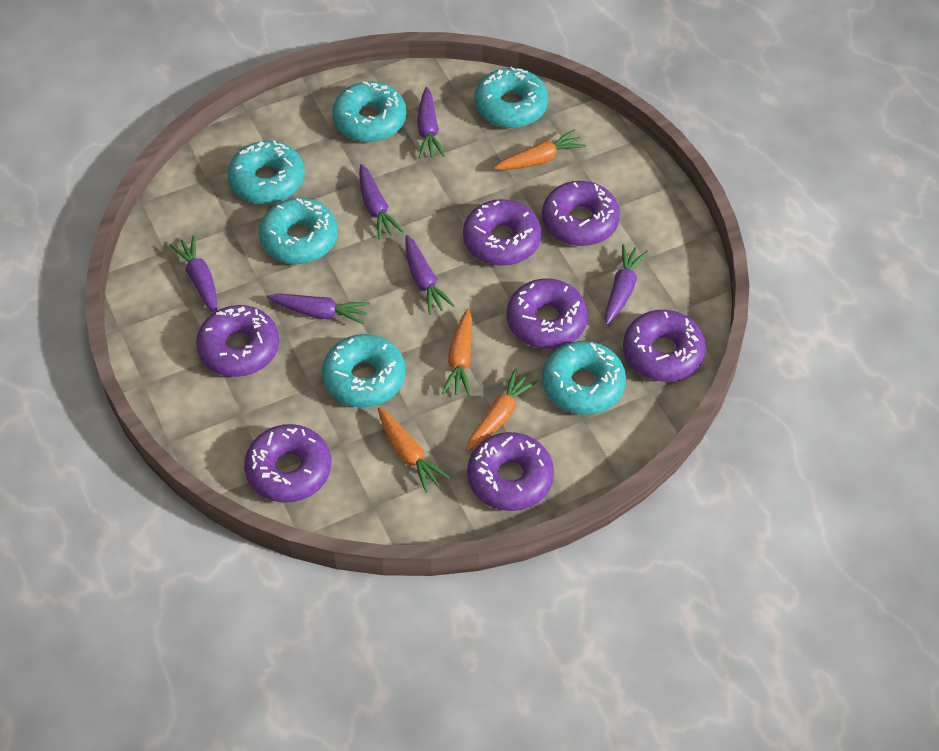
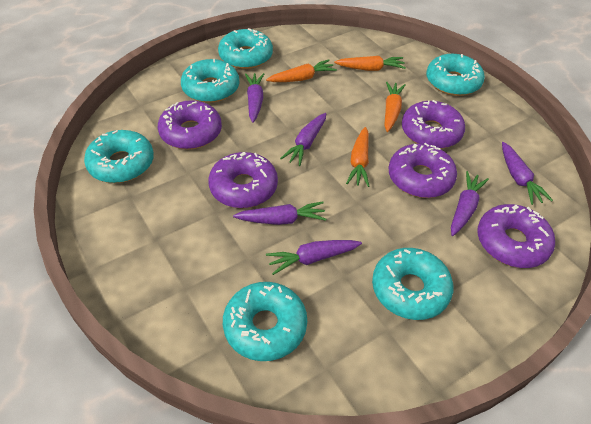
purple donut: [196,305,279,377] [244,424,331,503] [463,199,541,266] [467,432,554,511] [507,279,588,349] [542,181,620,246] [623,310,706,381] = 7 -> [158,100,222,149] [208,152,278,208] [389,143,457,198] [402,100,465,149] [478,204,555,268] = 5

